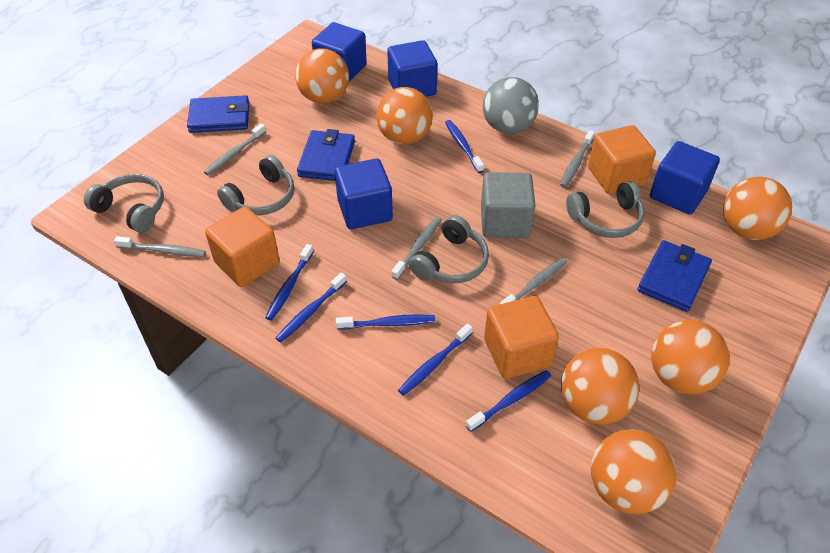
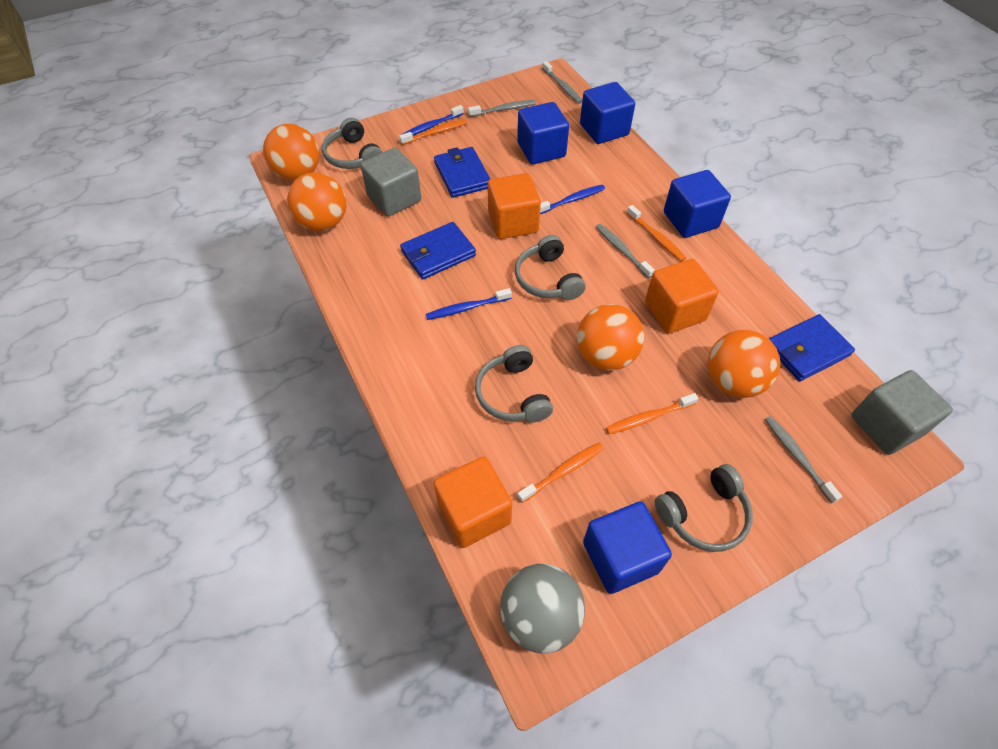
blue toothbrush: [265,244,314,321] [276,272,347,343] [336,314,435,330] [398,324,473,396] [445,120,484,173] [466,370,551,432] = 6 -> [401,105,464,136] [426,288,512,320] [540,185,605,214] = 3
grey cube: [481,172,535,238] = 1 -> [360,148,421,216] [851,370,953,455] = 2
grey toothbrush: [114,236,206,257] [204,123,266,175] [391,217,442,280] [500,258,567,304] [560,130,595,187] = 5 -> [468,100,536,117] [542,61,582,104] [596,224,655,278] [765,416,842,503] = 4
orange ball: [295,48,349,104] [376,87,433,144] [561,348,639,425] [591,430,676,514] [651,320,730,394] [723,177,792,240] = 6 -> [263,124,319,180] [287,172,346,231] [577,304,644,371] [708,330,780,398] = 4
orange toothbrush: none = 0 -> [399,119,467,145] [517,442,604,503] [606,393,698,434] [627,205,686,262] = 4

